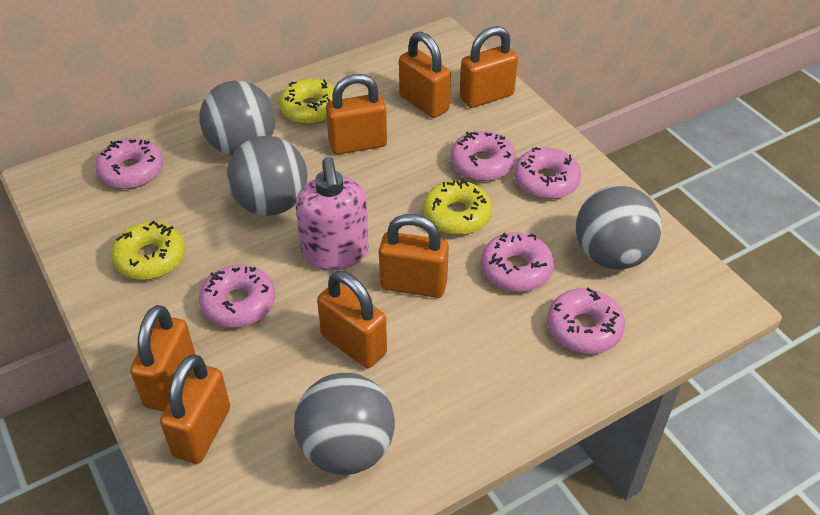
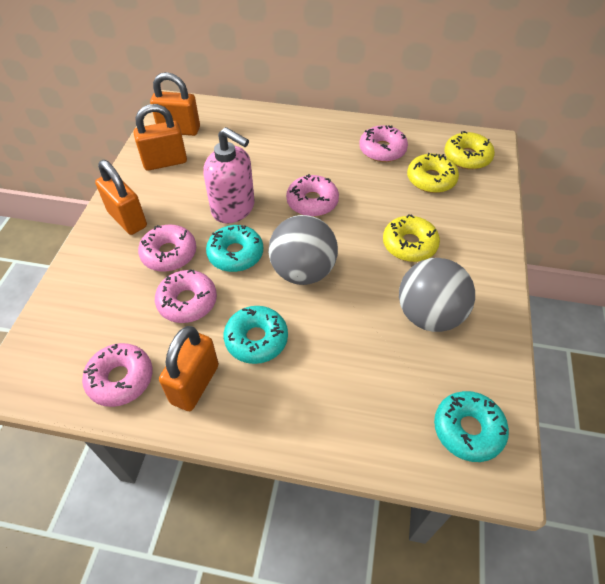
grey ball: [199,81,275,156] [227,136,307,216] [294,373,395,475] [576,185,662,269] = 4 -> [268,215,338,285] [399,258,475,332] = 2
orange padlock: [130,305,196,411] [160,354,230,464] [317,271,387,368] [326,74,387,155] [379,214,449,298] [399,31,451,118] [460,26,518,108] = 7 -> [95,160,147,235] [134,104,187,171] [150,72,200,136] [159,326,219,411] = 4
pink donut: [95,138,163,189] [199,265,275,328] [450,131,516,181] [481,232,554,292] [514,147,581,199] [547,288,625,354] = 6 -> [82,343,153,407] [138,225,196,272] [155,269,217,323] [286,174,339,217] [359,125,408,162] = 5
turquoise donut: none = 0 -> [206,225,263,272] [224,306,288,364] [434,391,509,462] = 3

